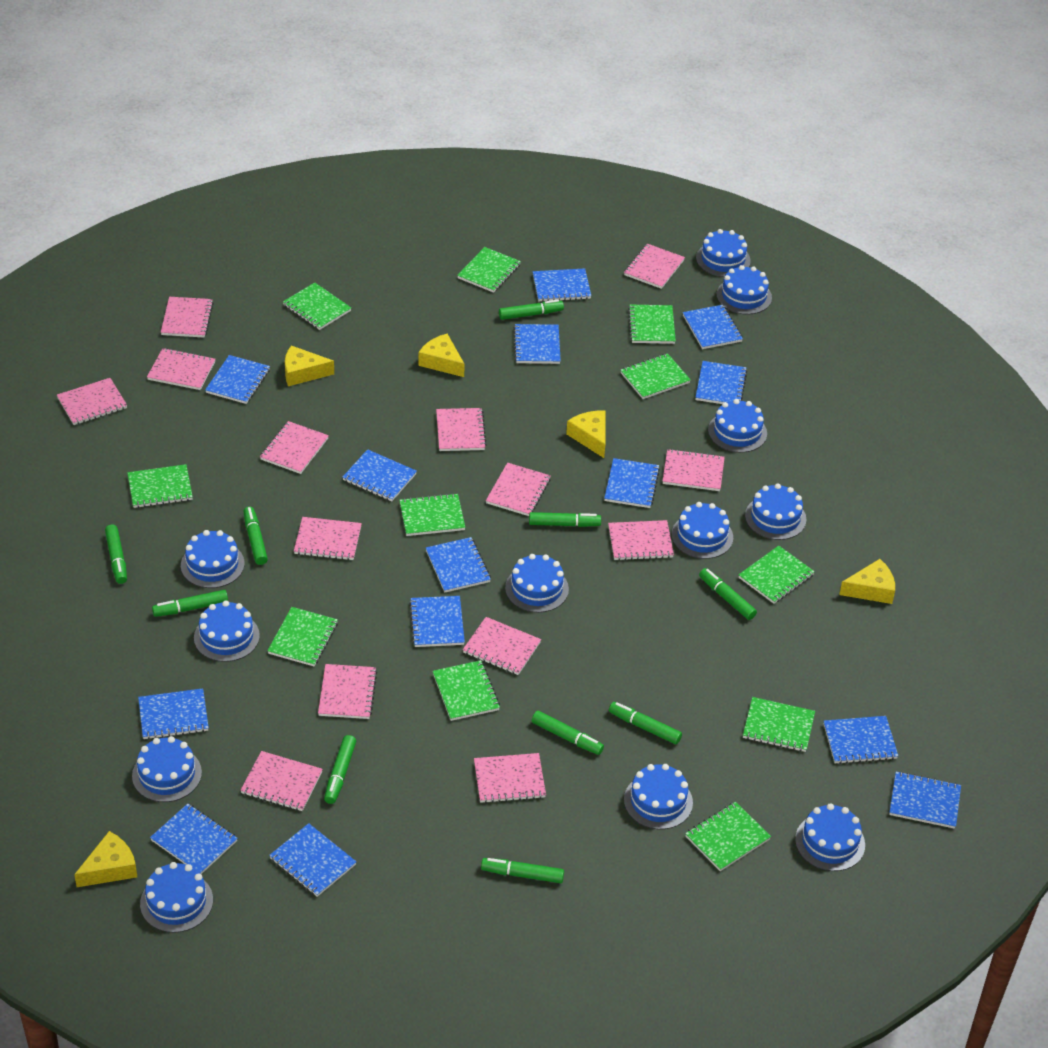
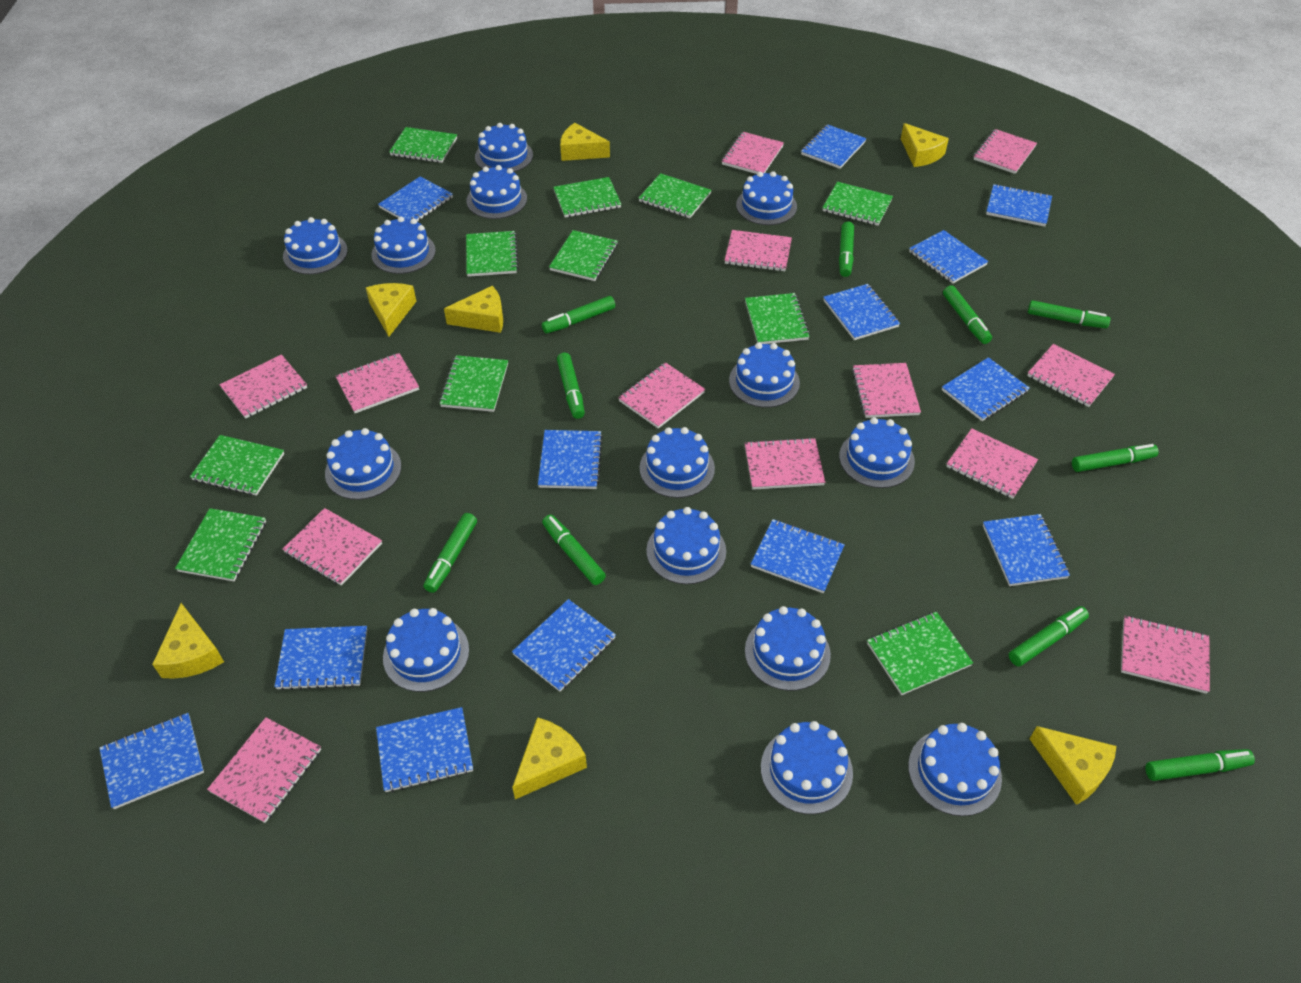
blue cake: [132,736,202,802] [140,862,213,933] [181,530,245,588] [194,600,260,662] [505,554,569,613] [624,764,693,829] [671,502,733,559] [696,229,751,277] [708,399,767,453] [716,265,772,315] [745,483,806,540] [795,803,865,871] = 12 -> [283,217,348,274] [325,428,401,500] [371,217,436,274] [383,608,469,692] [467,165,527,219] [475,123,533,172] [639,427,715,498] [646,507,726,584] [729,343,800,408] [736,171,797,225] [745,606,831,691] [761,721,853,814] [839,417,915,488] [908,723,1002,816] = 14
blue notebook: [138,688,209,739] [150,804,238,874] [205,355,270,404] [269,823,356,897] [342,449,417,501] [409,596,465,647] [426,537,491,592] [514,324,561,364] [533,268,591,302] [604,458,660,508] [683,305,743,349] [695,361,747,404] [824,716,898,764] [889,771,961,829] = 14 -> [99,713,204,809] [274,626,367,690] [376,707,473,792] [378,176,453,221] [512,599,616,692] [538,430,603,489] [751,519,845,593] [801,124,867,169] [823,284,900,340] [909,230,988,284] [942,357,1029,421] [983,514,1070,586] [986,184,1052,227] = 13
pink notebook: [57,378,127,425] [147,348,215,390] [161,297,214,338] [240,751,323,811] [260,421,329,474] [294,517,362,560] [318,664,377,719] [436,408,486,451] [463,617,541,675] [474,753,546,803] [486,463,551,516] [608,520,674,561] [624,244,685,289] [663,449,725,491] = 14 -> [207,717,321,823] [220,355,307,419] [283,508,382,586] [335,353,419,413] [618,362,705,429] [722,132,784,174] [724,230,792,271] [745,437,825,490] [852,363,921,418] [946,428,1038,499] [974,129,1037,174] [1027,344,1115,407] [1121,616,1210,694] = 13
yellow cheese: [74,831,137,887] [285,346,334,386] [418,334,465,377] [566,410,606,458] [839,559,895,604] = 5 -> [152,603,224,679] [366,283,417,337] [444,286,503,333] [512,717,587,799] [560,123,610,161] [901,123,949,167] [1030,726,1116,805] = 7

